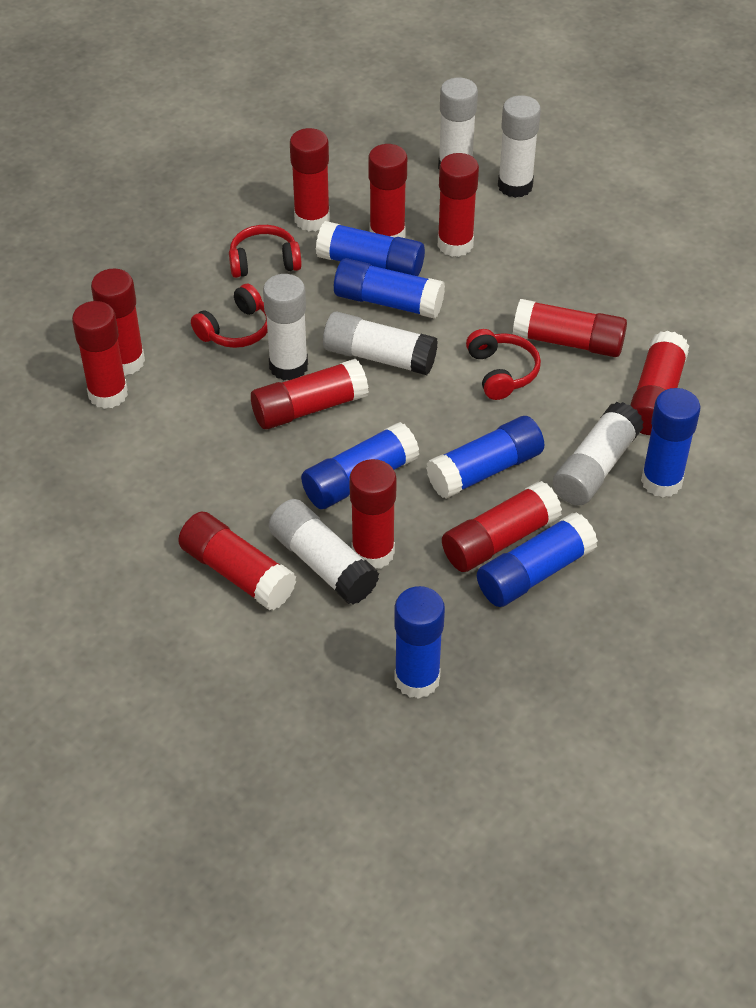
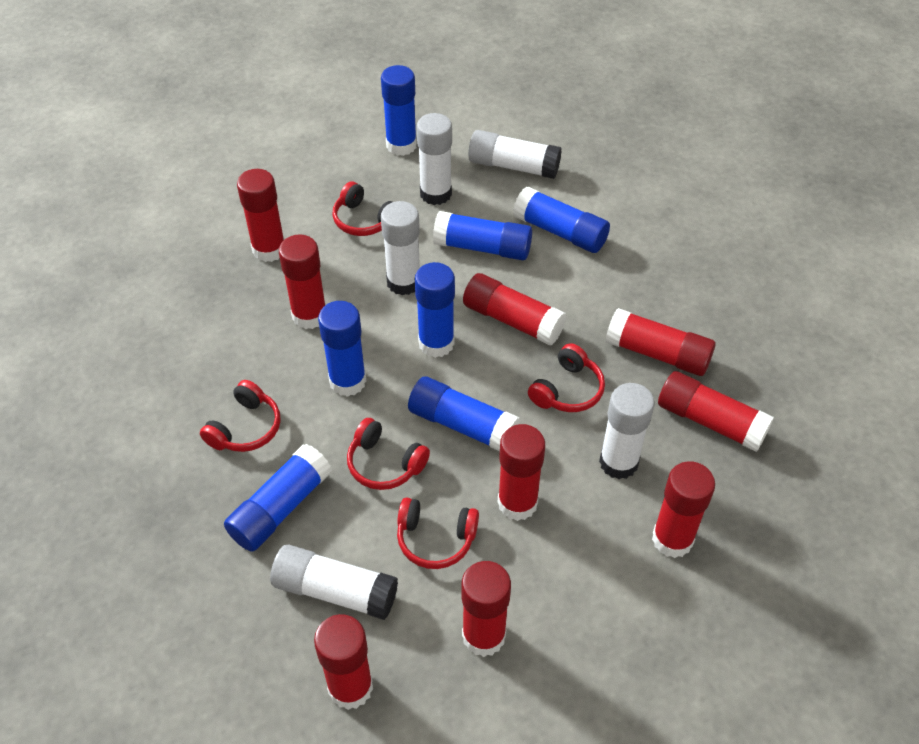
red glue stick: [72,301,128,409] [91,269,145,376] [178,512,296,610] [251,359,369,429] [290,128,330,231] [349,459,397,569] [368,144,407,238] [438,153,479,257] [442,481,562,572] [513,299,627,357] [630,331,689,435] = 11 -> [237,169,285,262] [279,234,326,329] [314,614,373,710] [462,561,511,657] [463,273,566,345] [498,424,545,521] [605,308,716,376] [652,461,715,558] [658,371,774,452] = 9
red headphones: [191,284,268,348] [229,225,302,278] [466,329,541,400] = 3 -> [200,380,281,452] [332,182,393,236] [347,418,430,490] [397,497,479,569] [528,343,605,412] = 5
white glue stick: [263,274,308,381] [268,499,379,604] [323,311,438,375] [438,77,478,169] [498,95,541,198] [553,402,644,505] = 6 -> [270,545,398,620] [381,201,420,295] [417,113,452,205] [468,130,562,179] [599,383,655,479] = 5

